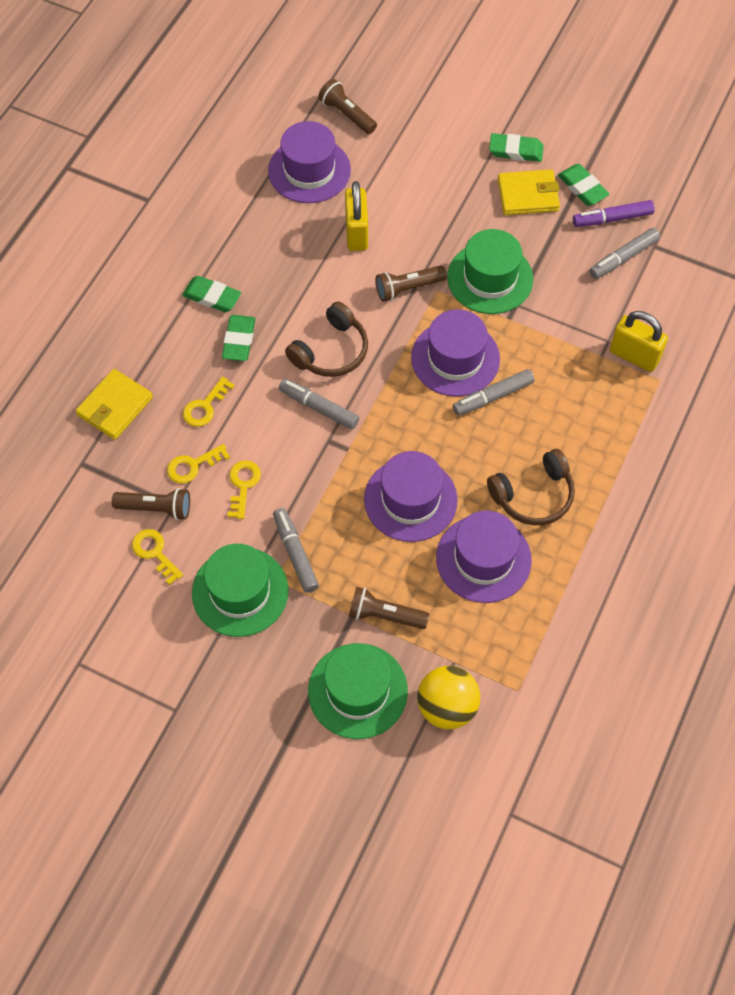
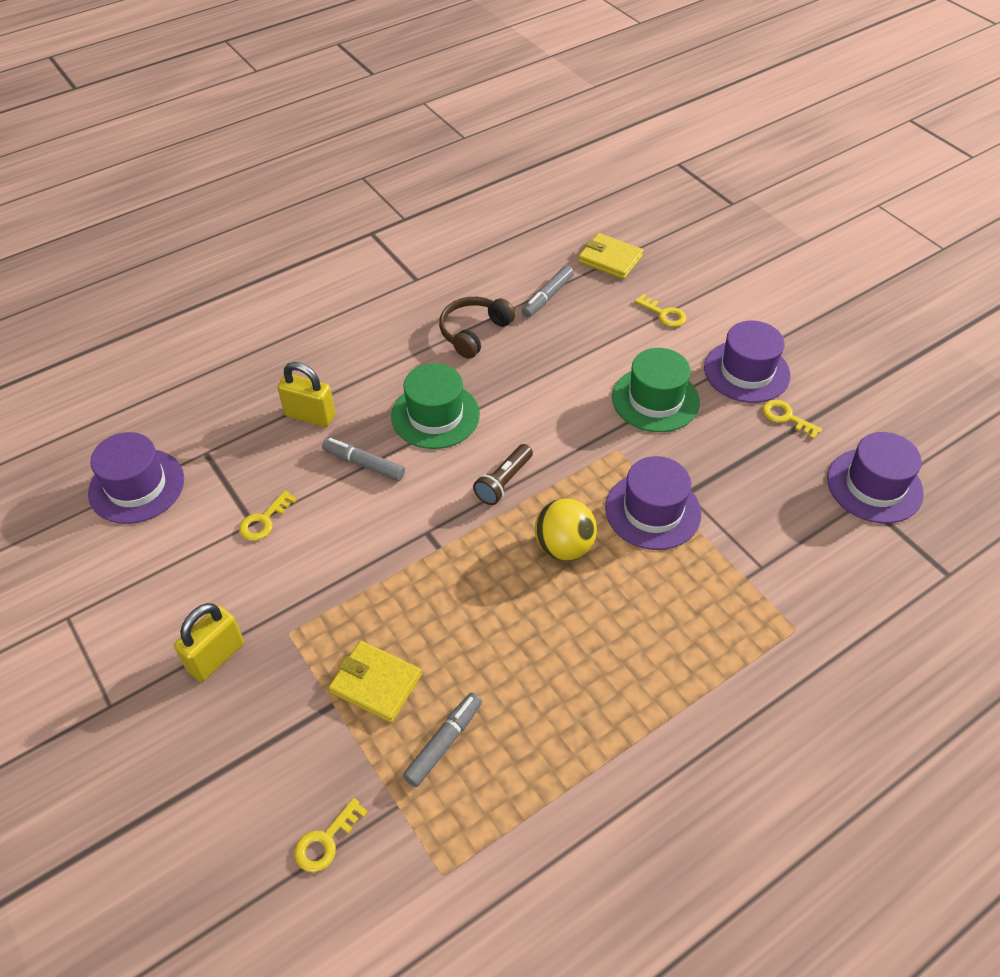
brown flashlight: [112,488,190,520] [318,79,377,134] [349,587,429,629] [375,265,447,302] = 4 -> [473,444,533,505] = 1
brown headphones: [285,301,368,377] [487,449,575,526] = 2 -> [439,297,515,359] = 1
green eraser: [182,276,241,312] [222,315,255,361] [489,133,544,162] [558,164,610,206] = 4 -> none = 0
green hat: [192,544,289,637] [308,643,408,739] [447,229,533,314] = 3 -> [391,363,480,449] [612,348,700,432] = 2
grey marker: [273,508,319,593] [279,379,359,429] [453,369,535,416] [589,228,660,279] = 4 -> [322,438,405,481] [403,693,482,787] [522,266,574,317] = 3
purple marker: [573,200,655,227] = 1 -> none = 0

